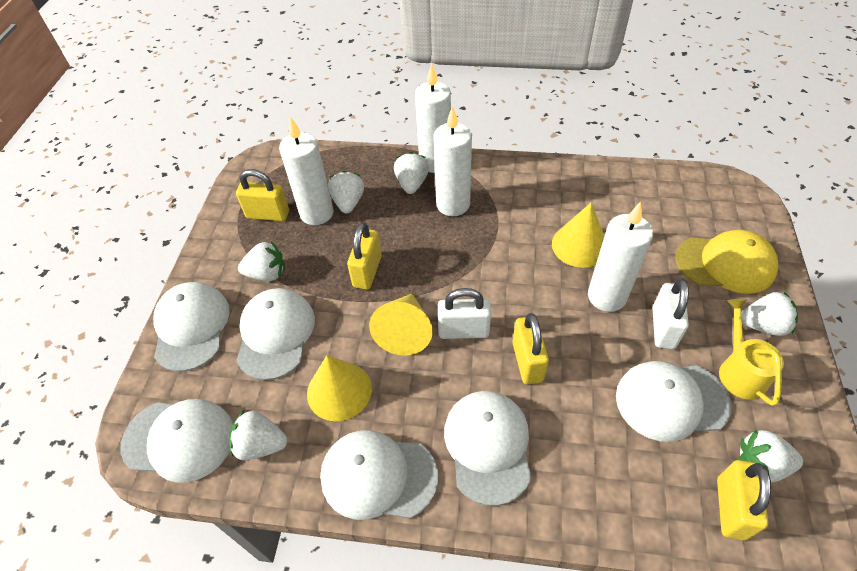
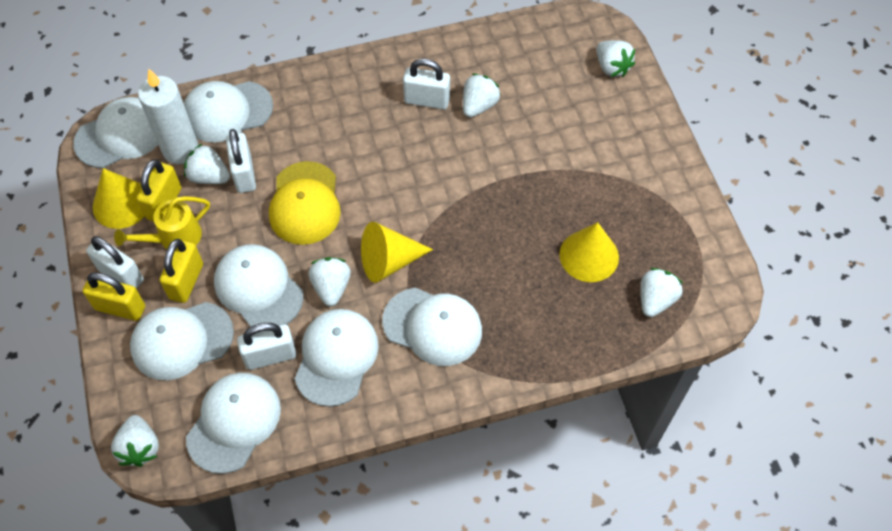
white candle: [279,117,334,225] [415,64,451,173] [433,106,472,216] [588,202,653,312] = 4 -> [138,69,198,164] = 1
white cap: [121,399,233,483] [153,282,230,371] [236,288,315,380] [320,430,438,520] [444,391,531,506] [616,361,732,442] = 6 -> [73,97,158,168] [130,302,234,380] [184,81,273,142] [186,373,281,474] [214,244,303,327] [295,309,379,407] [382,287,482,366] = 7
white padlock: [438,288,491,339] [652,278,689,349] = 2 -> [86,236,144,289] [226,129,256,193] [237,323,296,370] [403,59,450,109] = 4
yellow padlock: [236,169,289,221] [347,222,382,290] [512,313,549,384] [717,460,771,540] = 4 -> [83,272,145,321] [136,159,181,222] [159,239,203,303] = 3

